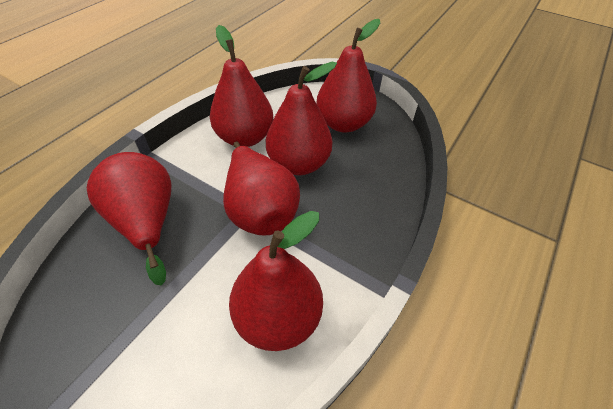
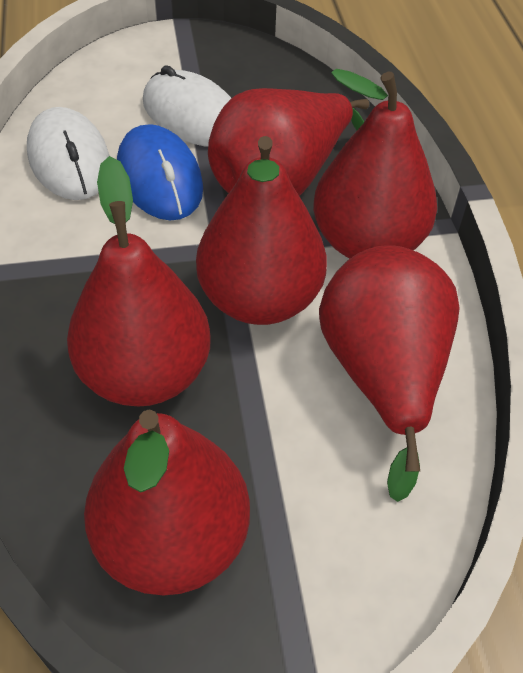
blue mouse: none = 0 -> [117,124,203,220] = 1
white mouse: none = 0 -> [27,107,110,200] [143,65,231,147] = 2

